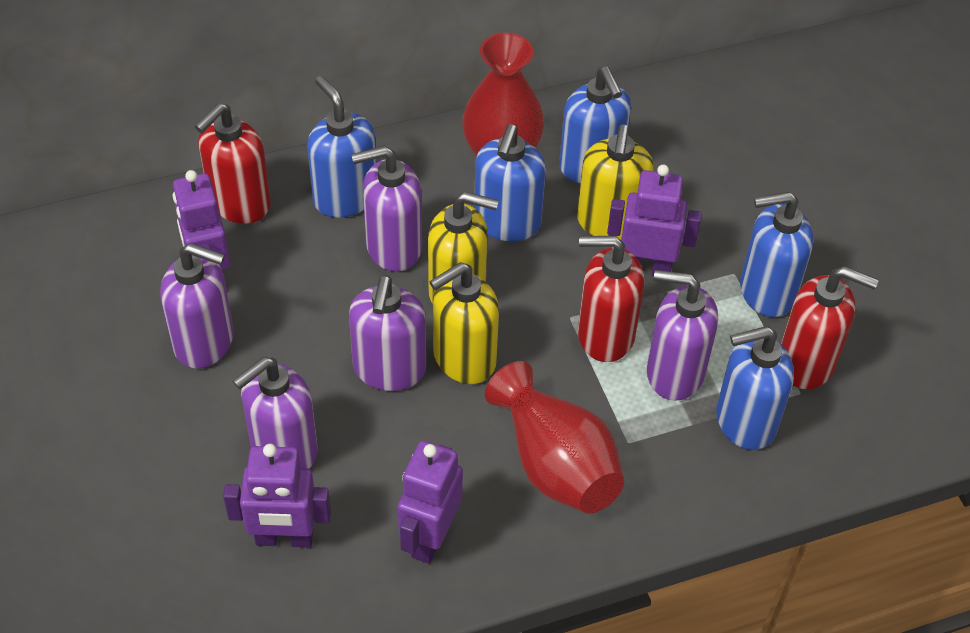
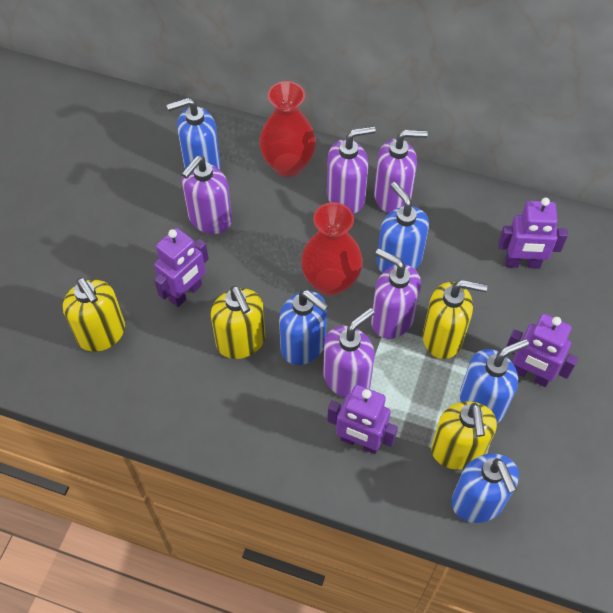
red soap dispenser: [195,103,271,224] [578,236,645,362] [781,266,879,389] = 3 -> none = 0
yellow soap dispenser: [428,191,499,304] [429,262,499,384] [577,125,654,240] = 3 -> [63,278,125,352] [211,286,265,359] [423,280,487,359] [431,402,497,470] = 4

